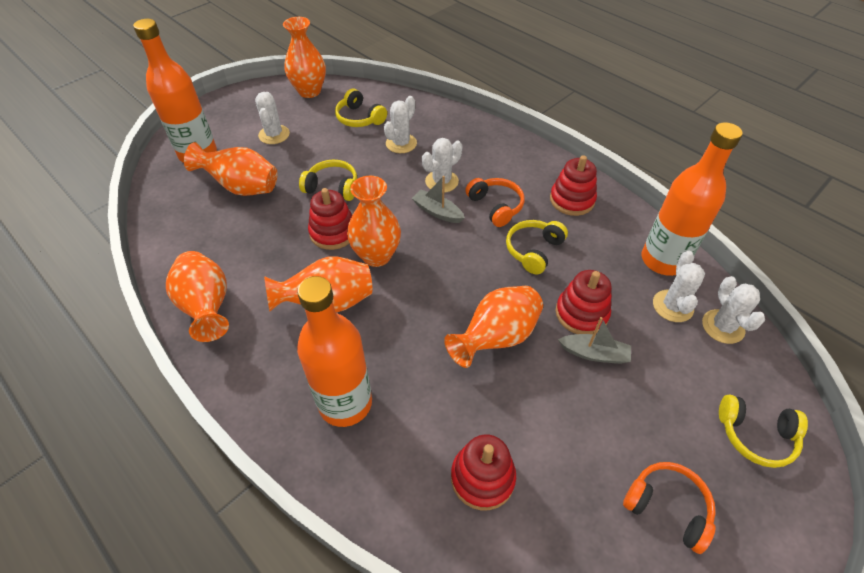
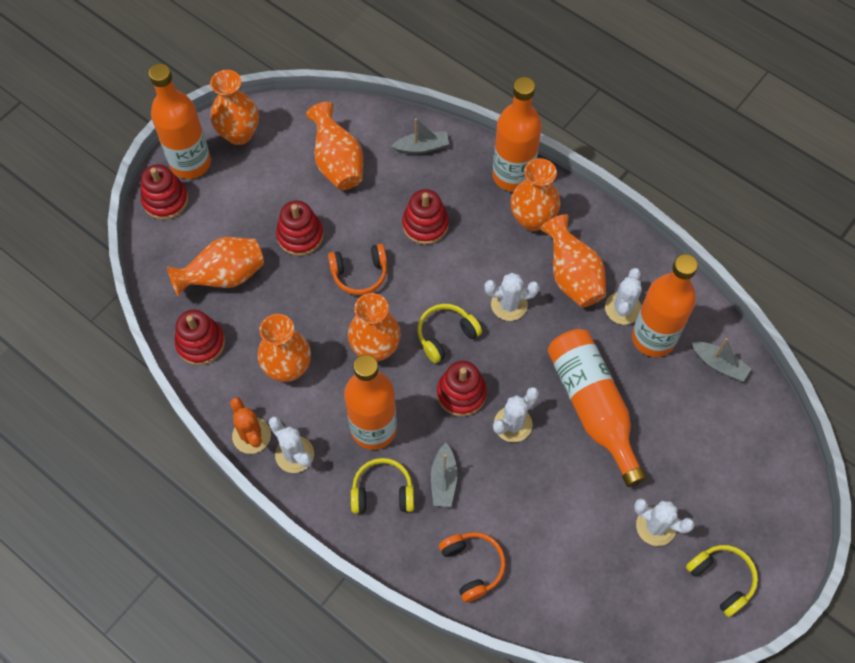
grey boat: [412,176,465,223] [558,317,631,364] = 2 -> [392,118,449,154] [431,443,458,507] [691,338,751,382] = 3
orange bottle: [133,19,217,163] [297,276,372,427] [641,122,743,276] = 3 -> [149,64,211,179] [344,355,397,450] [492,77,542,192] [548,329,647,487] [632,254,698,357] = 5
orange cactus: none = 0 -> [230,397,271,454] = 1
orange vase: [166,251,229,342] [184,142,277,196] [264,256,372,313] [283,17,326,98] [347,176,401,267] [444,286,543,368] = 6 -> [167,237,264,296] [210,70,259,145] [257,314,311,382] [306,102,363,190] [348,293,401,361] [510,158,561,231] [540,214,606,308] = 7
red stacking toy: [308,188,352,250] [451,434,516,510] [550,155,597,216] [555,270,612,334] = 4 -> [141,164,188,220] [175,310,225,365] [276,200,324,256] [402,189,449,245] [437,361,487,417] = 5
yellow headphones: [299,159,357,201] [335,89,387,127] [506,220,568,274] [719,395,808,468] = 4 -> [351,458,414,514] [417,304,482,363] [686,545,758,617] = 3

